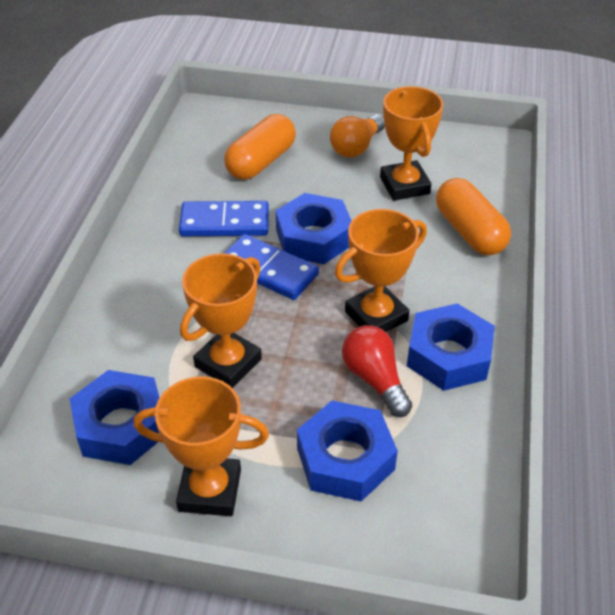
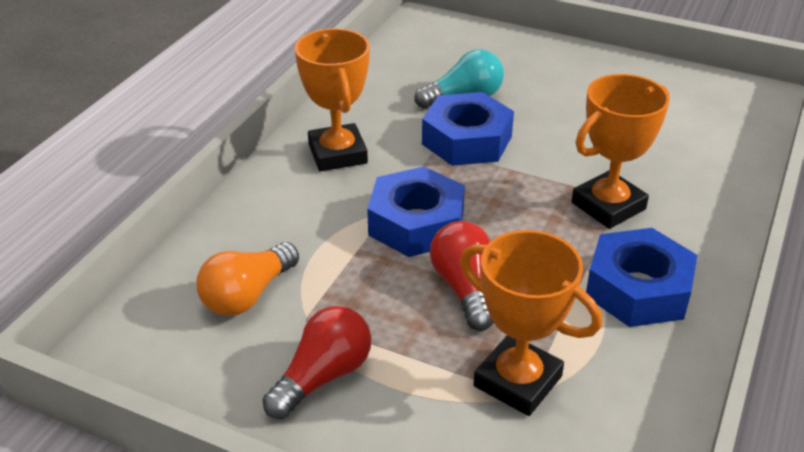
blue domino: [179,201,269,236] [223,234,319,300] = 2 -> none = 0
blue nut: [70,370,160,465] [275,193,352,264] [297,401,398,501] [407,303,495,391] = 4 -> [367,166,465,257] [422,92,514,166] [586,228,697,327] = 3
orange capsule: [224,114,296,180] [436,178,511,255] = 2 -> none = 0
orange trophy: [134,377,269,516] [180,253,262,388] [335,209,427,332] [380,86,443,201] = 4 -> [295,28,370,172] [460,230,602,416] [571,74,670,229] = 3
red light bulb: [342,325,412,417] = 1 -> [262,306,371,419] [430,221,494,331] = 2
turquoise light bulb: none = 0 -> [414,49,504,109] = 1

